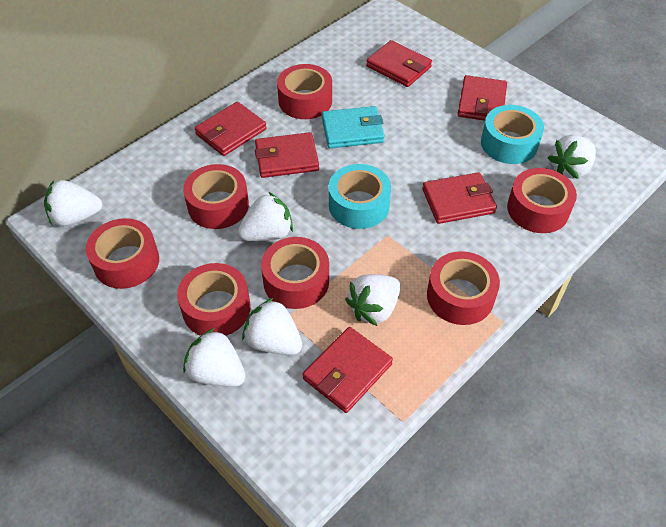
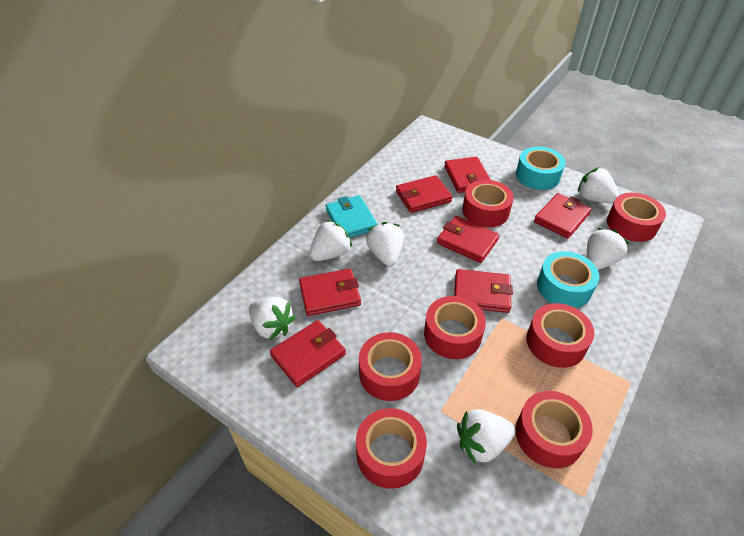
red wallet: [195,102,266,156] [255,132,319,178] [303,327,393,413] [366,40,432,87] [422,172,497,224] [457,75,507,121] = 6 -> [270,320,346,387] [299,269,361,316] [396,175,453,213] [437,216,499,263] [444,157,491,193] [454,269,513,313] [534,193,591,239] = 7

